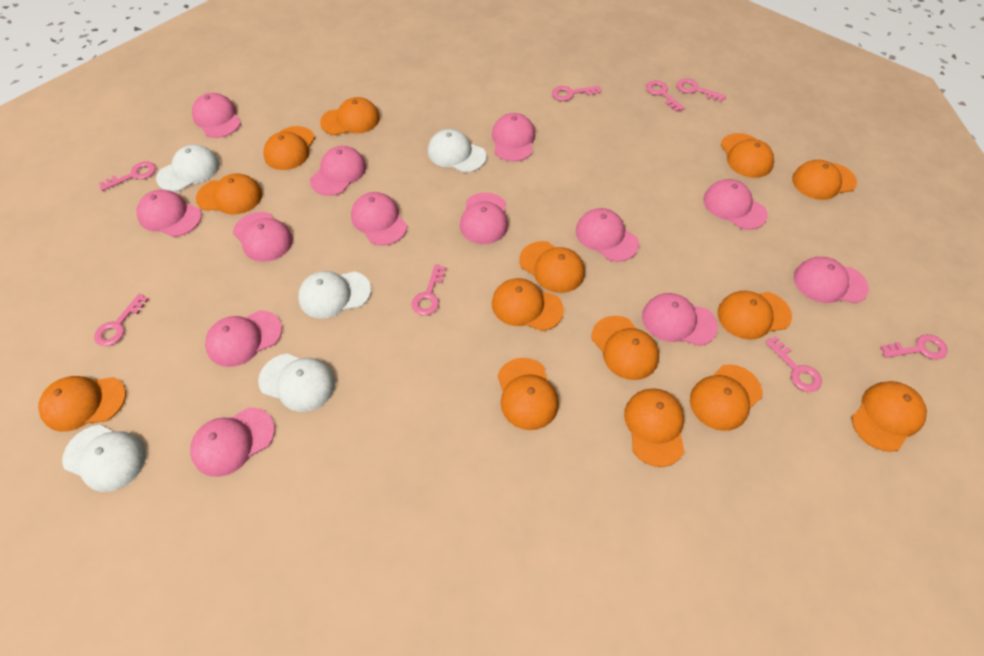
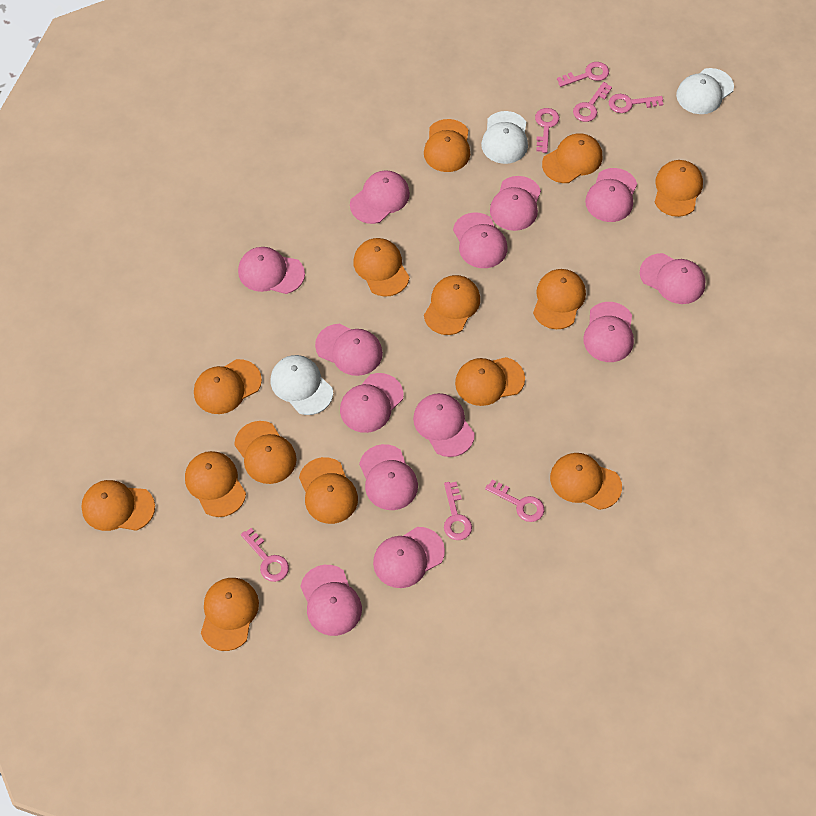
pink key: [94,294,149,346] [99,161,156,191] [411,264,446,315] [552,86,601,101] [646,80,684,112] [677,78,726,102] [765,336,822,392] [880,334,947,360] = 8 -> [241,528,289,582] [444,482,472,540] [485,479,544,522] [535,108,559,153] [557,62,609,87] [573,82,612,122] [609,94,663,113] = 7
white cap: [62,425,146,492] [156,145,220,192] [258,353,336,412] [298,271,371,319] [428,129,487,173] = 5 -> [271,355,333,415] [481,111,528,164] [676,68,734,114] = 3

